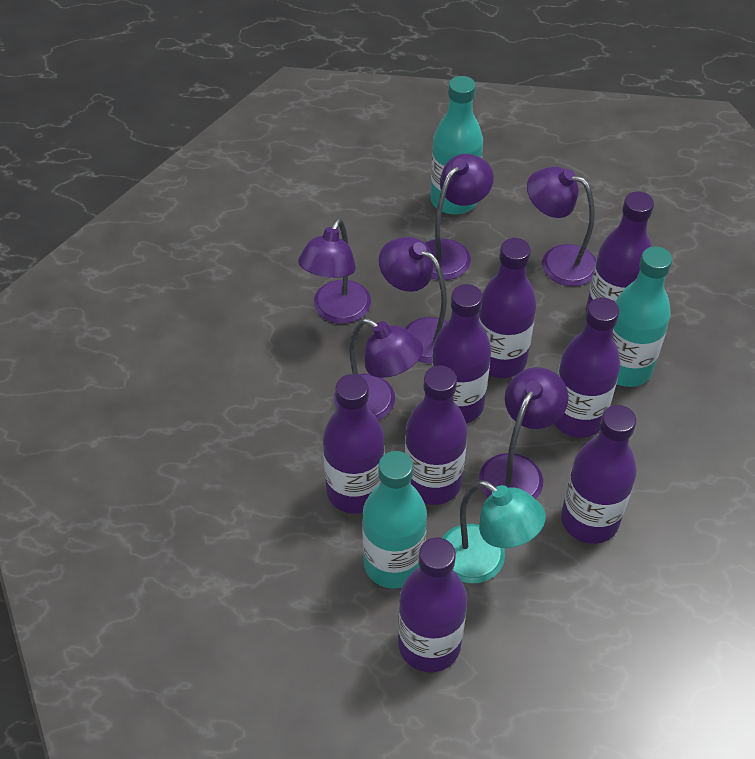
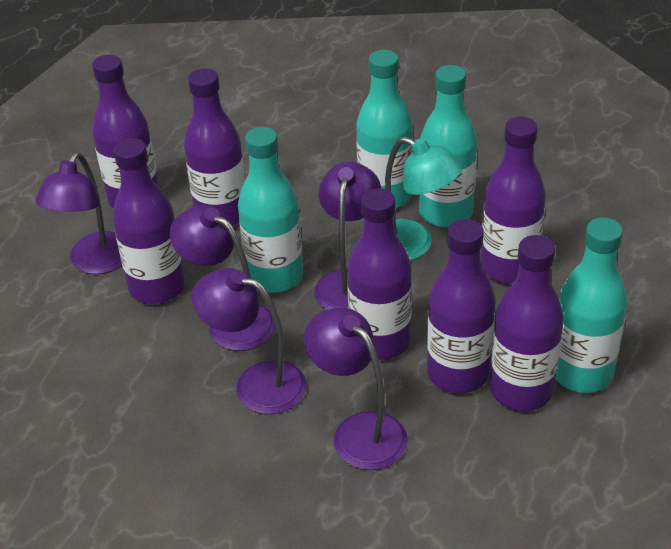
purple bottle: [323,374,385,514] [398,537,467,672] [405,365,467,505] [431,284,491,423] [479,238,537,378] [554,298,621,438] [561,405,637,544] [586,192,654,313] = 8 -> [92,55,159,208] [112,138,185,304] [184,68,245,226] [347,188,412,360] [427,219,496,393] [480,117,546,284] [490,235,564,411] = 7
purple lamp: [298,219,371,324] [334,318,423,421] [379,237,447,363] [425,154,494,280] [479,367,568,499] [527,167,596,286] = 6 -> [35,152,122,274] [170,205,275,351] [192,268,307,414] [304,308,408,470] [314,162,381,310] = 5
turquoise bottle: [362,451,427,589] [430,76,483,214] [612,247,672,387] = 3 -> [238,127,303,293] [356,50,413,208] [419,65,477,227] [556,217,628,393] = 4

